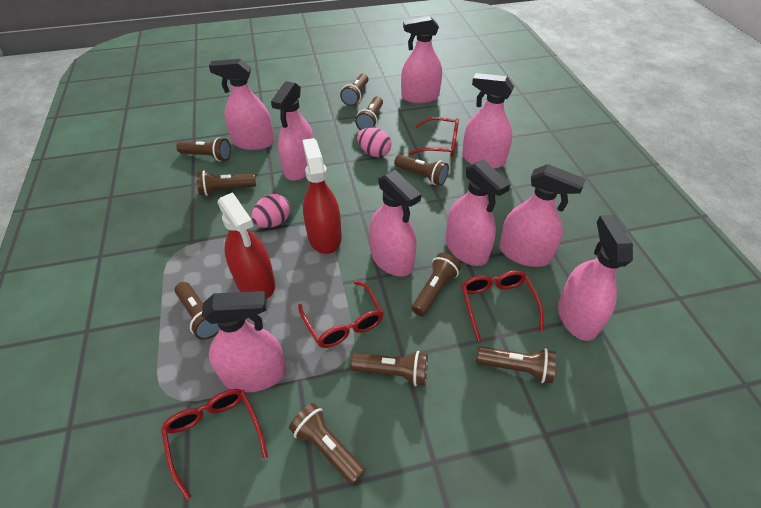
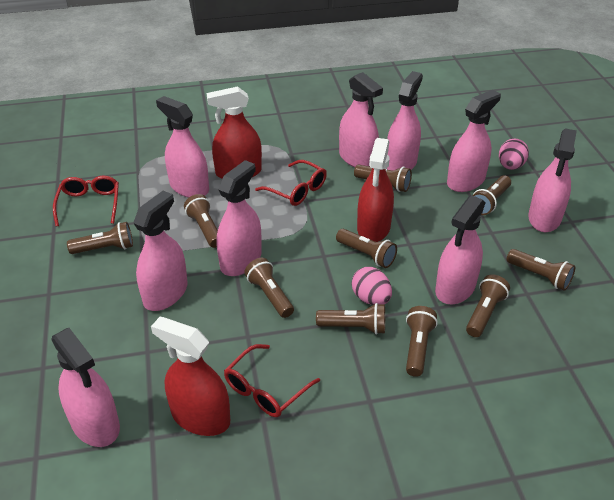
red glasses: [161,389,268,500] [298,281,384,348] [408,117,459,157] [461,270,544,342] = 4 -> [53,176,119,226] [224,344,320,417] [255,160,327,206] = 3
red spray bottle: [217,192,275,299] [302,138,341,254] = 2 -> [151,317,230,436] [206,86,262,179] [357,138,394,242] = 3

